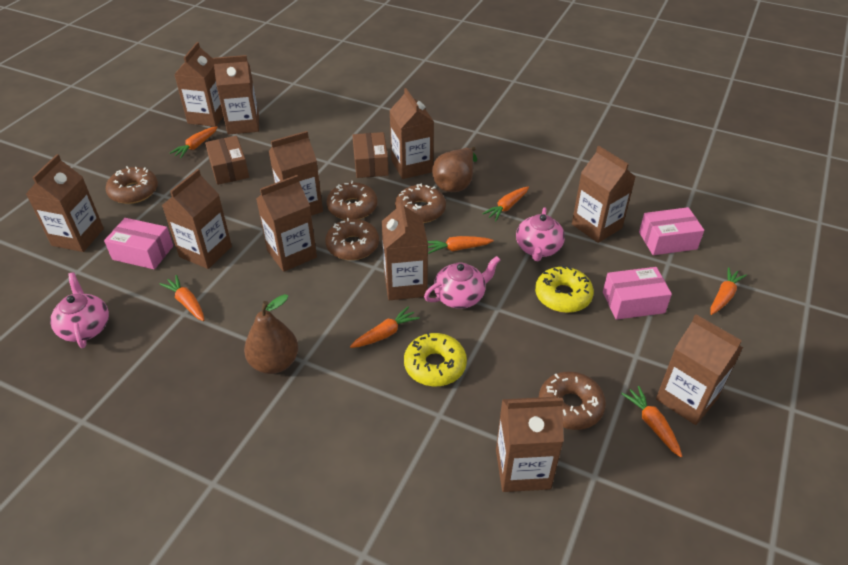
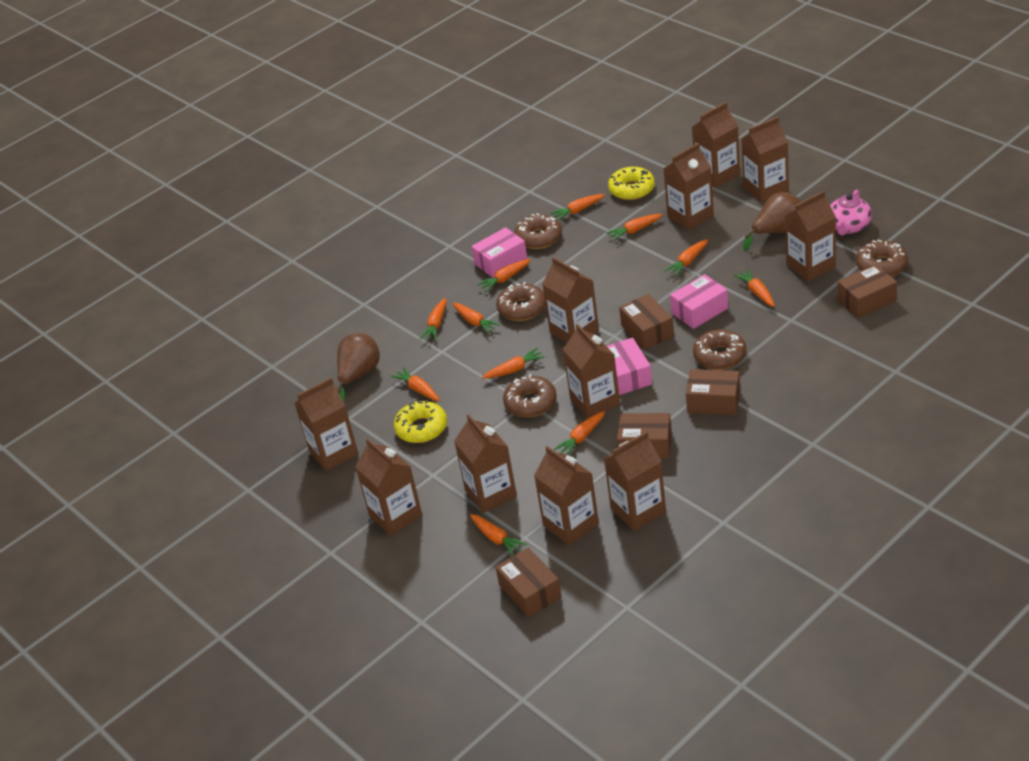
brown box: [205,136,249,185] [352,132,389,178] = 2 -> [495,548,562,617] [617,413,672,458] [619,294,674,350] [686,369,740,415] [838,264,897,318] = 5
orange carrot: [160,275,205,321] [170,126,218,158] [350,307,420,348] [427,236,494,254] [482,187,529,221] [621,386,682,457] [710,267,747,315] = 7 -> [391,367,440,401] [420,298,447,340] [452,303,500,334] [470,514,527,556] [477,259,531,292] [482,348,545,378] [550,194,605,221] [554,411,605,455] [606,214,663,241] [664,239,708,276] [734,269,775,307] = 11
pink teapot: [50,272,109,348] [424,256,500,309] [516,207,565,261] = 3 -> [830,190,872,236] = 1

